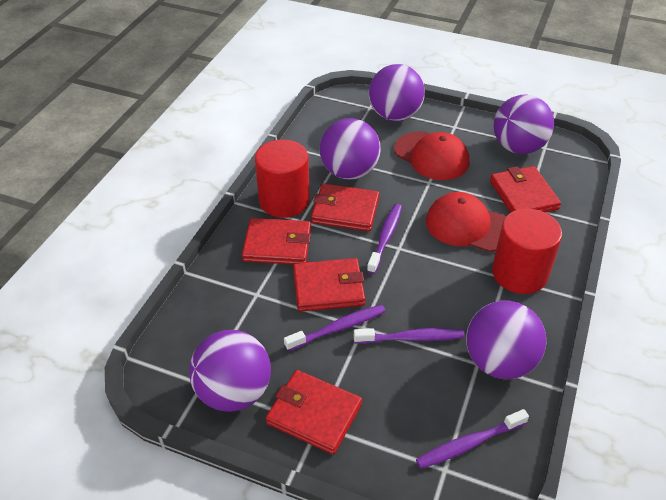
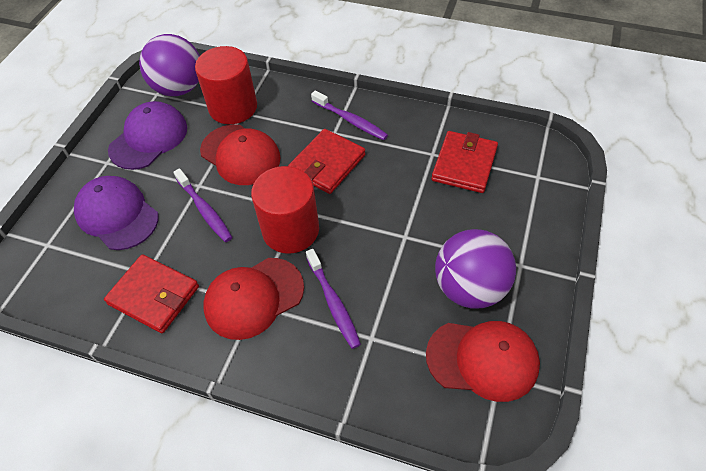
purple ball: [189,330,271,412] [320,118,381,180] [369,64,425,121] [466,301,546,379] [494,94,554,154] = 5 -> [139,34,200,96] [435,229,516,309] = 2
purple cap: none = 0 -> [74,176,159,250] [108,101,187,170] = 2
purple toothbrush: [284,305,386,351] [354,328,465,344] [367,204,402,274] [416,409,529,469] = 4 -> [173,168,232,242] [306,249,361,349] [311,90,388,140] = 3
red cap: [394,131,469,180] [426,192,506,252] = 2 -> [200,124,281,185] [203,258,304,340] [426,321,540,402] = 3
red wallet: [242,218,311,265] [266,370,362,454] [293,258,365,312] [311,183,379,231] [490,166,561,213] = 5 -> [104,254,199,333] [288,129,365,194] [431,131,498,193] = 3

